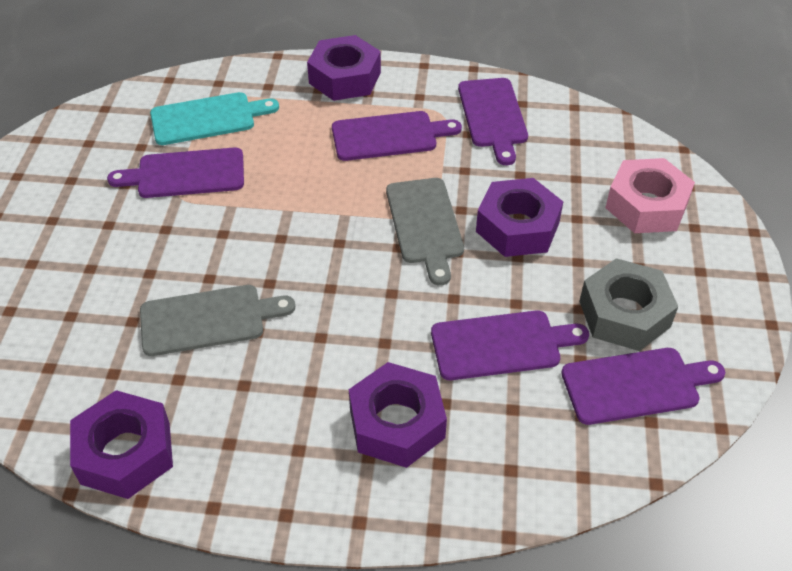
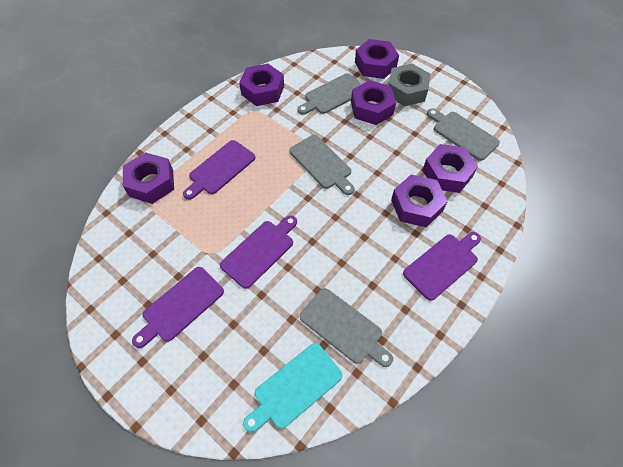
grey cutting board: [140,285,295,356] [386,178,464,285] = 2 -> [289,135,355,195] [297,73,362,115] [300,288,393,367] [427,108,500,161] = 4
pink nut: [605,158,695,233] = 1 -> none = 0
purple cutting board: [107,147,244,198] [332,111,462,161] [431,311,589,380] [458,78,528,165] [561,348,725,425] = 5 -> [132,267,224,348] [183,140,255,200] [220,215,297,289] [403,232,481,301] = 4
purple nut: [70,390,173,499] [307,35,381,101] [349,362,447,468] [476,178,563,257] = 4 -> [123,152,174,204] [239,64,284,106] [351,80,396,125] [355,39,399,79] [391,174,448,227] [422,144,478,193] = 6

